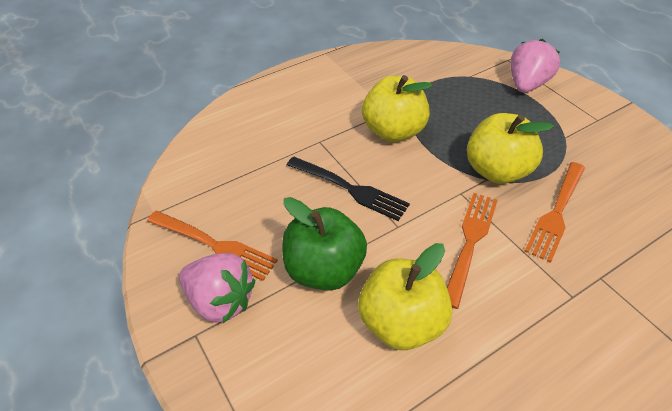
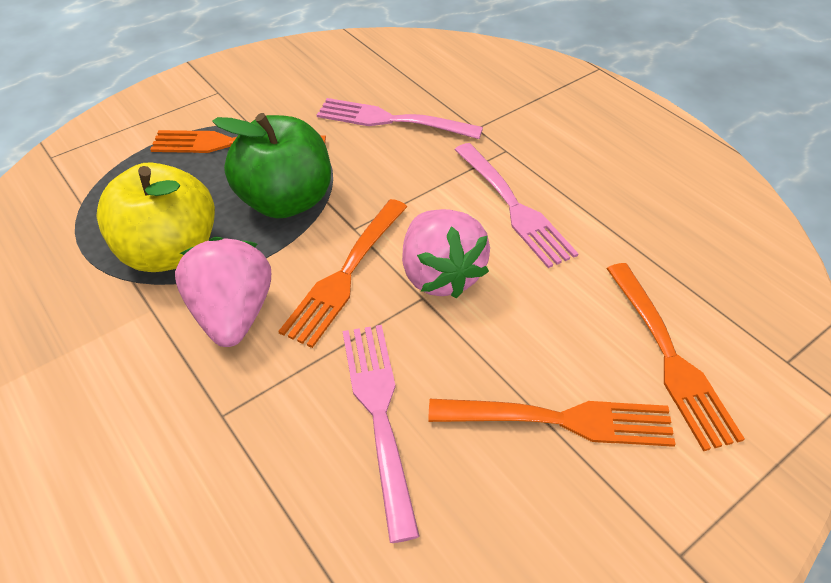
black fork: [287,157,410,221] = 1 -> none = 0
orange fork: [147,211,278,281] [447,193,498,309] [525,162,585,263] = 3 -> [150,130,326,153] [278,199,407,348] [428,399,676,447] [607,263,745,451] = 4
pink fork: none = 0 -> [317,98,483,139] [343,325,420,543] [454,143,579,268] = 3
yellow apple: [358,243,452,350] [362,75,432,142] [467,113,554,184] = 3 -> [96,162,215,272] = 1

